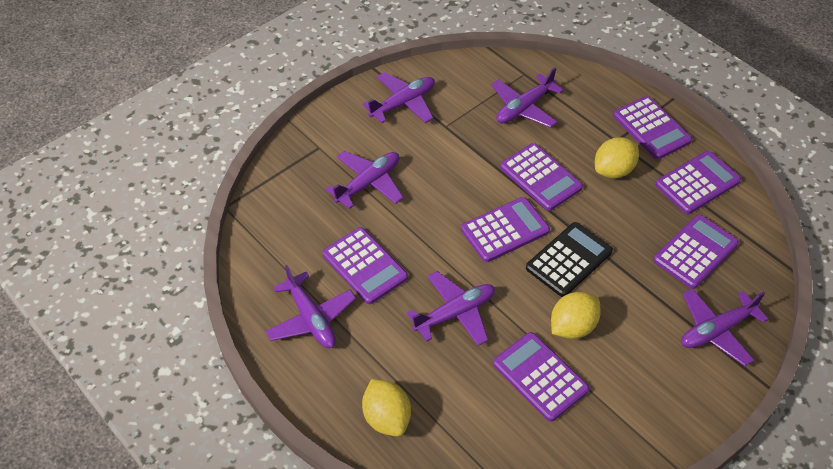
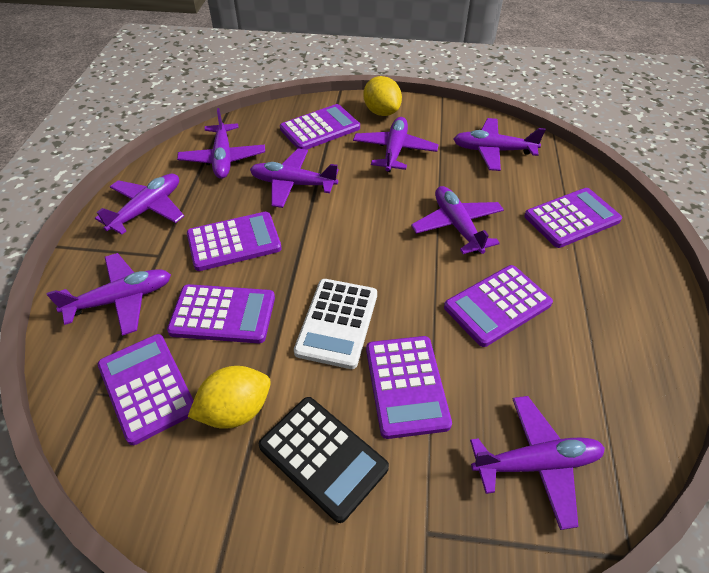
purple plane: [266,265,356,348] [326,151,404,209] [362,72,435,123] [407,271,495,346] [491,68,563,128] [681,288,768,366] = 6 -> [47,253,171,336] [95,174,184,235] [177,108,265,179] [250,148,338,208] [353,117,439,172] [411,186,504,254] [453,118,546,171] [470,396,605,530] = 8
white calculator: none = 0 -> [294,279,377,369] = 1
yellow lemon: [362,379,411,436] [551,292,601,339] [595,137,639,178] = 3 -> [188,366,271,429] [363,76,402,116] = 2

